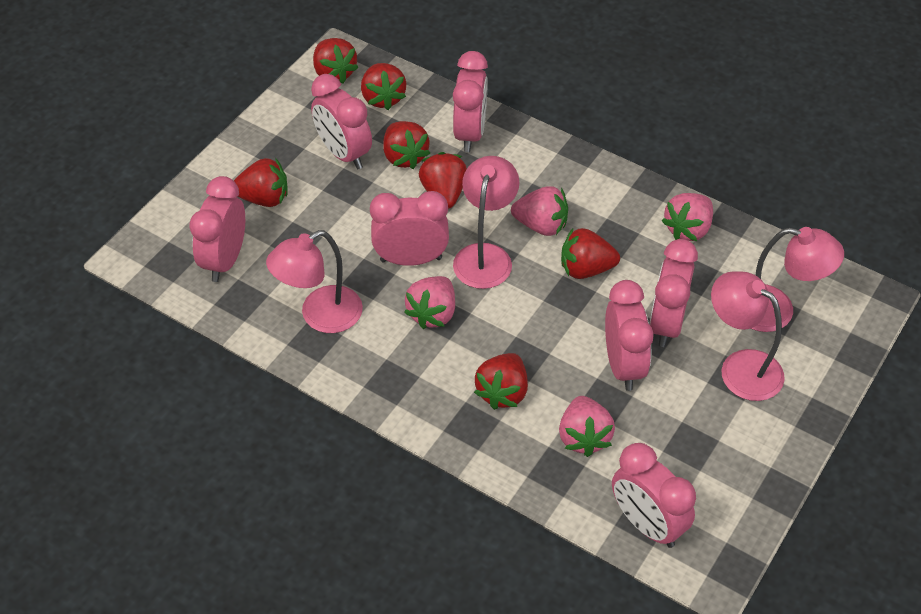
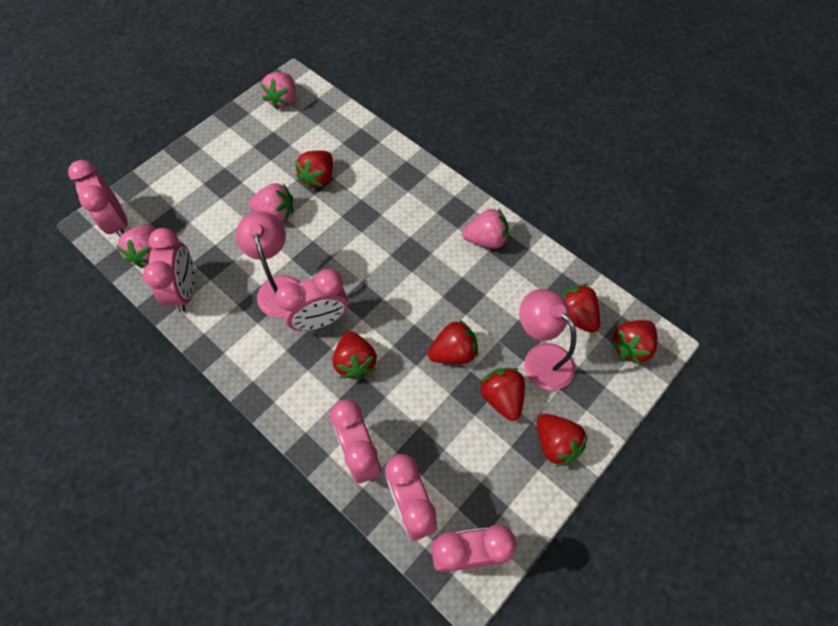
pink clock: [189,176,245,282] [311,74,372,169] [370,191,449,266] [453,51,488,152] [605,280,654,391] [612,443,696,548] [649,239,698,347] = 7 -> [68,160,128,236] [143,228,195,312] [275,269,348,331] [330,399,381,483] [385,454,437,541] [431,525,516,572] = 6
pink lamp: [266,230,363,333] [453,156,519,289] [711,271,785,401] [751,227,844,332] = 4 -> [236,211,300,318] [519,289,576,390] = 2

